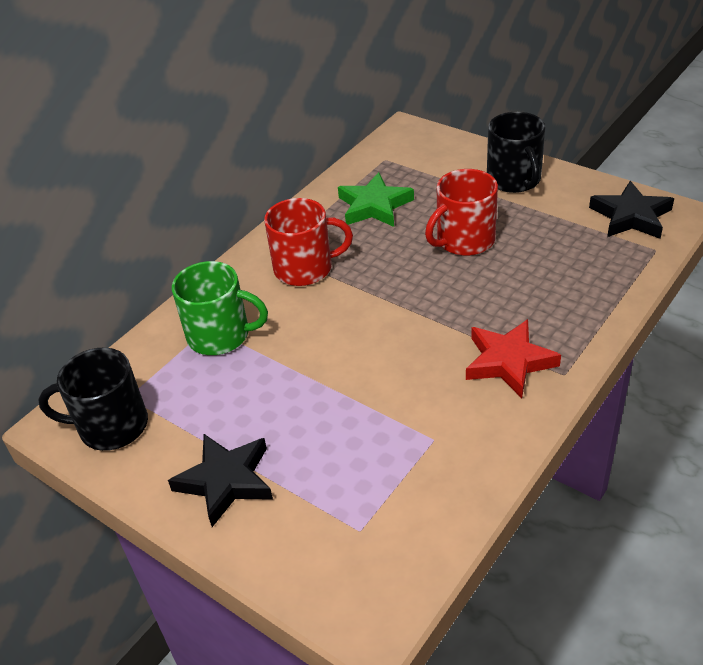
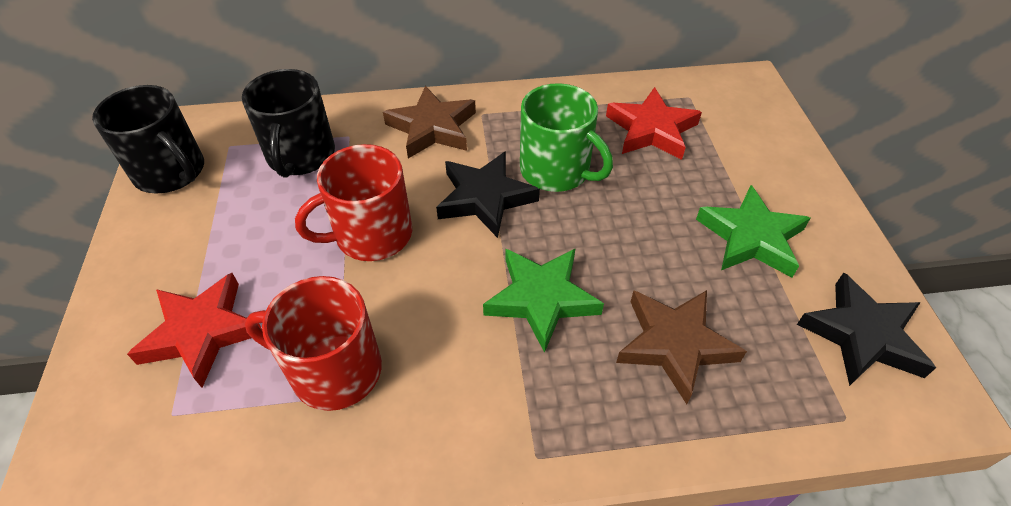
brown star: none = 0 -> [383,86,476,159] [616,290,747,404] = 2
green star: [338,172,414,227] = 1 -> [483,248,604,353] [696,185,810,278] = 2
red star: [466,319,561,398] = 1 -> [127,273,262,388] [606,87,702,160] = 2

